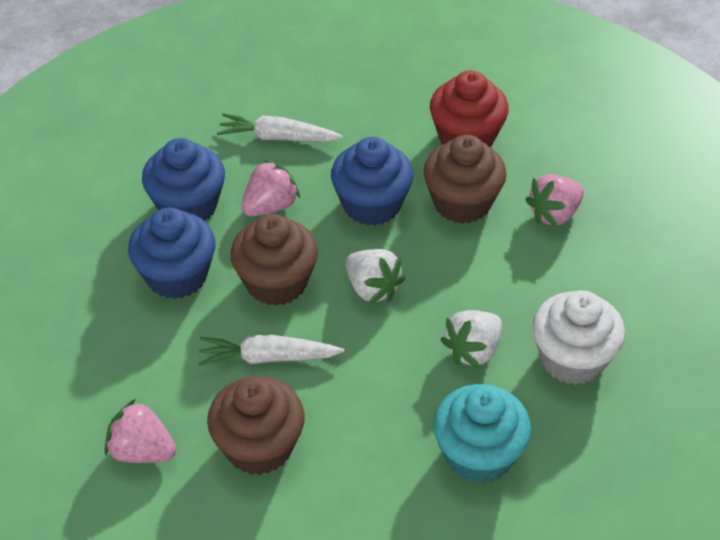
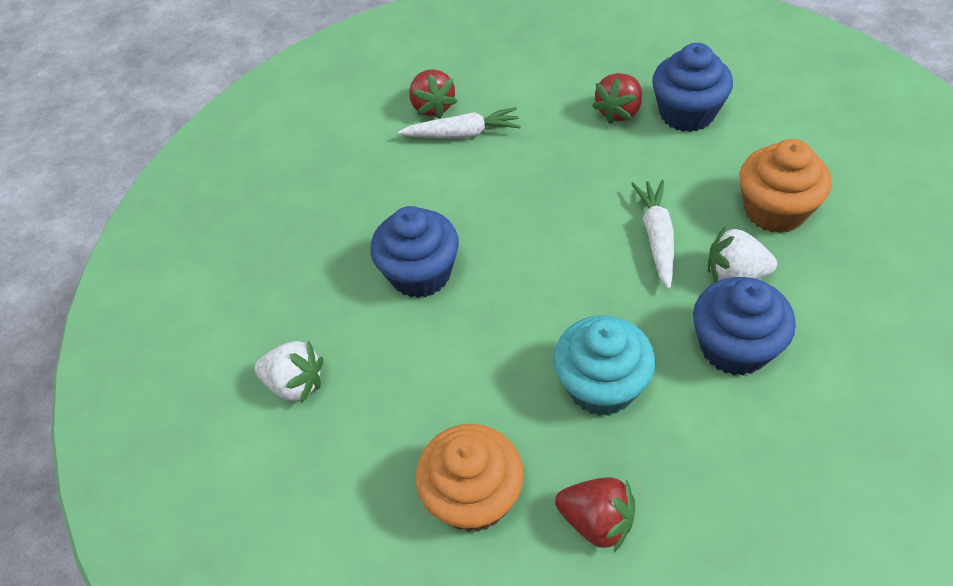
brown cupcake: [207,376,305,475] [230,214,318,306] [423,135,507,224] = 3 -> none = 0
orange cupcake: none = 0 -> [416,424,524,532] [740,139,831,233] = 2
pink strawberry: [105,399,176,463] [241,159,300,216] [525,174,584,227] = 3 -> none = 0
red cupcake: [430,70,509,147] = 1 -> none = 0
red strawberry: none = 0 -> [409,69,458,119] [555,477,635,552] [592,73,642,124] = 3
white cupcake: [532,290,625,385] = 1 -> none = 0

